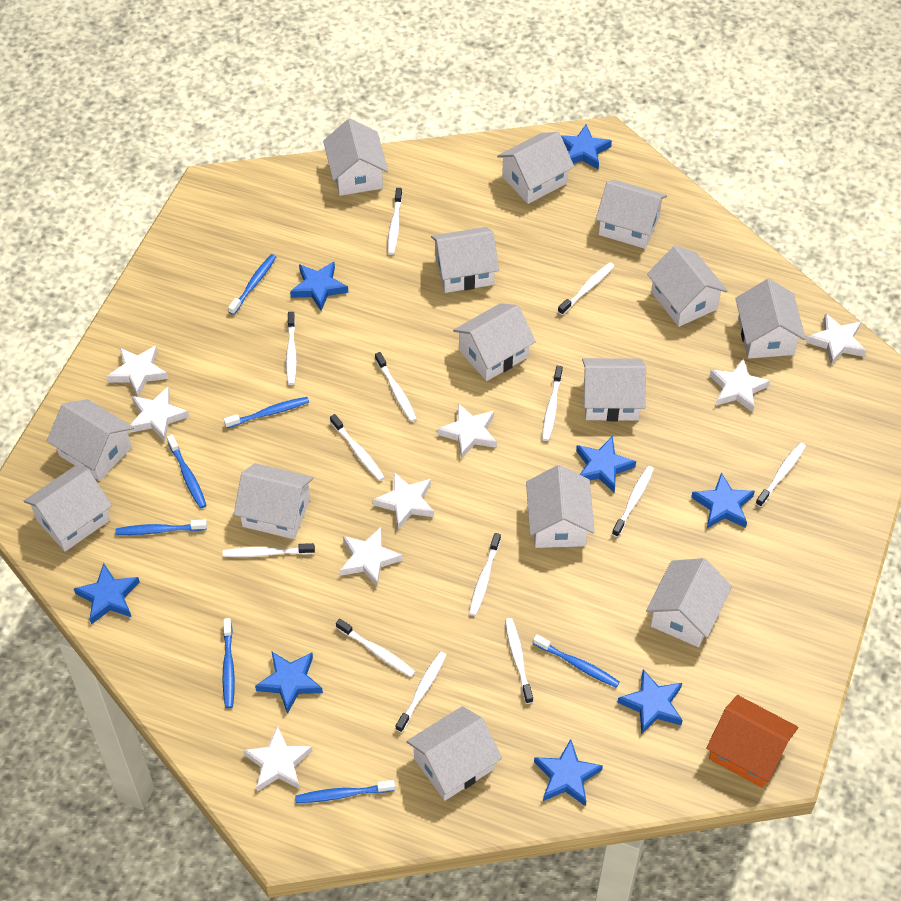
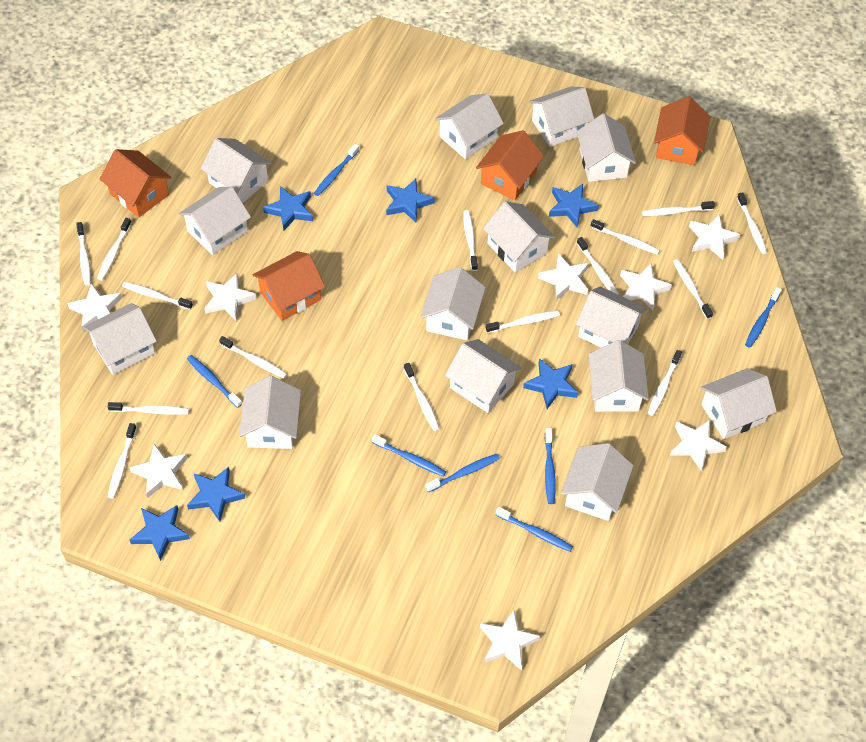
blue star: [74,563,140,625] [255,651,323,714] [290,262,348,311] [534,739,603,806] [561,124,612,170] [576,436,636,492] [617,669,683,735] [691,473,755,528] = 8 -> [130,505,190,561] [187,467,245,522] [263,186,313,230] [386,179,435,222] [523,358,578,409] [549,184,599,227] = 6
orange house: [706,695,798,788] = 1 -> [100,149,172,217] [253,251,325,321] [476,130,544,200] [654,96,710,165] = 4
white toothbrush: [223,543,315,557] [286,312,297,385] [330,414,385,481] [336,619,416,677] [375,352,417,422] [388,188,402,255] [396,651,446,733] [469,533,501,616] [505,618,533,704] [542,366,563,441] [558,262,614,315] [612,466,654,537] [755,442,806,507] = 13 -> [76,222,91,286] [97,218,132,280] [108,402,189,415] [108,423,137,499] [122,282,193,310] [219,336,287,378] [404,363,440,431] [464,210,478,271] [485,310,560,333] [577,237,619,295] [591,219,660,255] [642,201,715,216] [648,350,682,416] [673,259,713,319] [737,192,767,254] = 15

